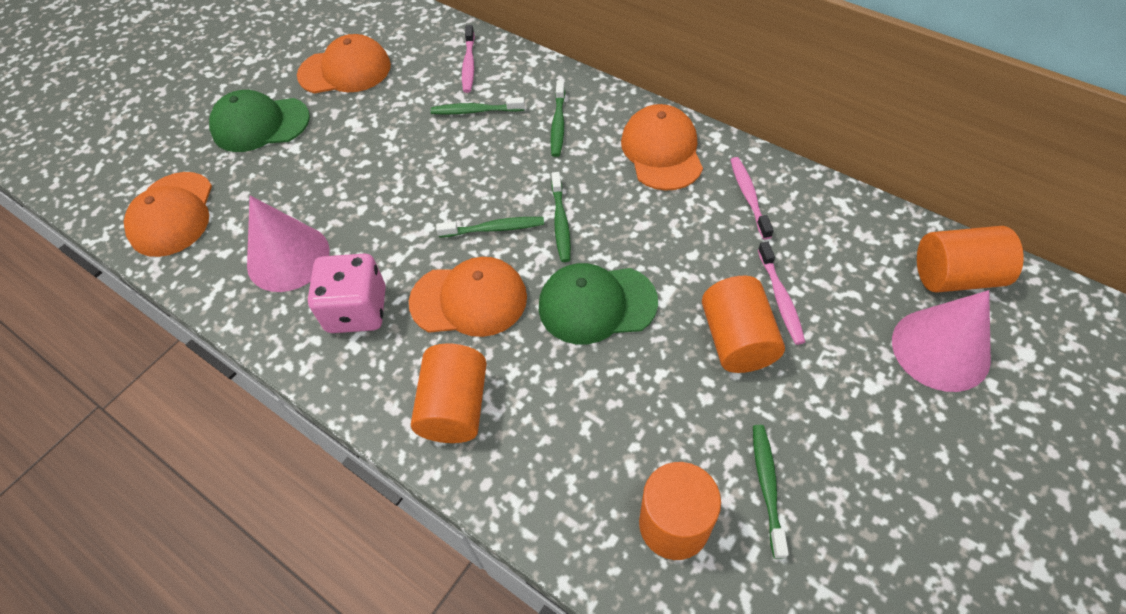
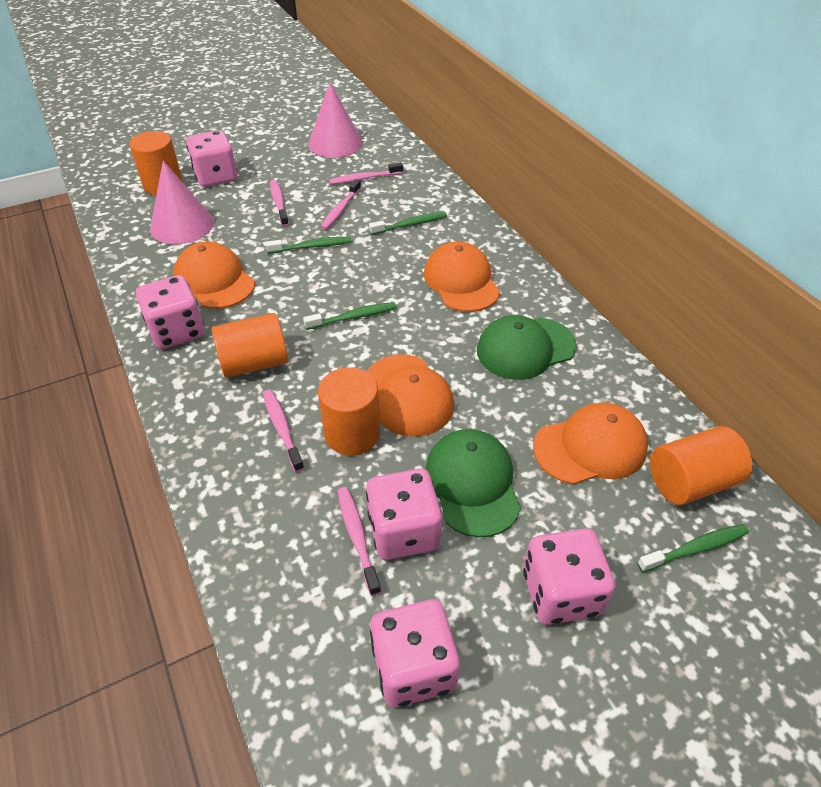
green toothbrush: [431,97,525,115] [436,217,544,238] [551,80,565,157] [551,172,571,262] [753,425,789,559] = 5 -> [265,237,352,254] [303,302,396,330] [369,212,447,235] [637,524,749,572] = 4
pink dice: [308,254,386,333] = 1 -> [136,275,205,349] [186,130,237,187] [366,468,442,560] [370,599,460,707] [523,528,615,625] = 5
pink toothbrush: [462,25,475,93] [731,157,774,240] [758,242,805,345] = 3 -> [263,390,304,472] [270,180,289,227] [321,179,361,230] [329,162,403,184] [337,487,381,596] = 5

